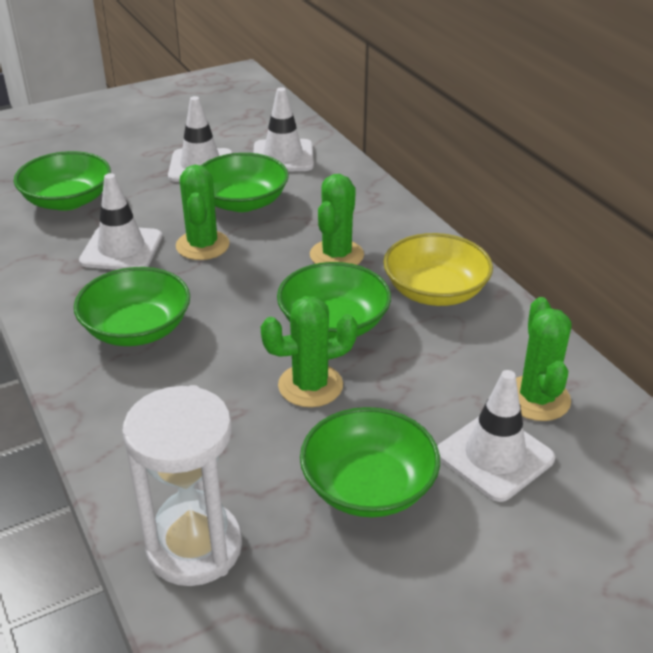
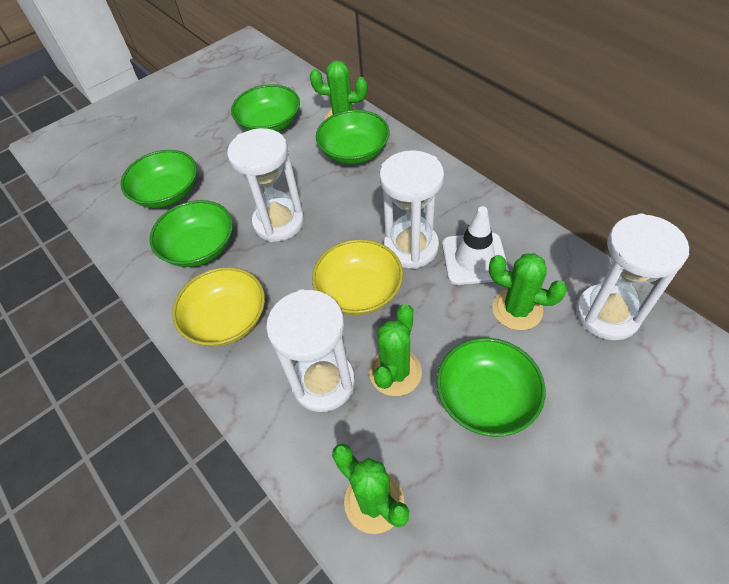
white hourglass: [123,385,242,586] = 1 -> [227,128,304,242] [266,289,355,412] [380,150,444,269] [576,213,689,340] = 4
white traffic cone: [79,173,162,270] [168,96,233,182] [254,87,314,171] [437,370,555,502] = 4 -> [442,206,509,285] = 1
yellow bowl: [383,233,493,306] = 1 -> [172,267,265,346] [312,239,403,315] = 2

